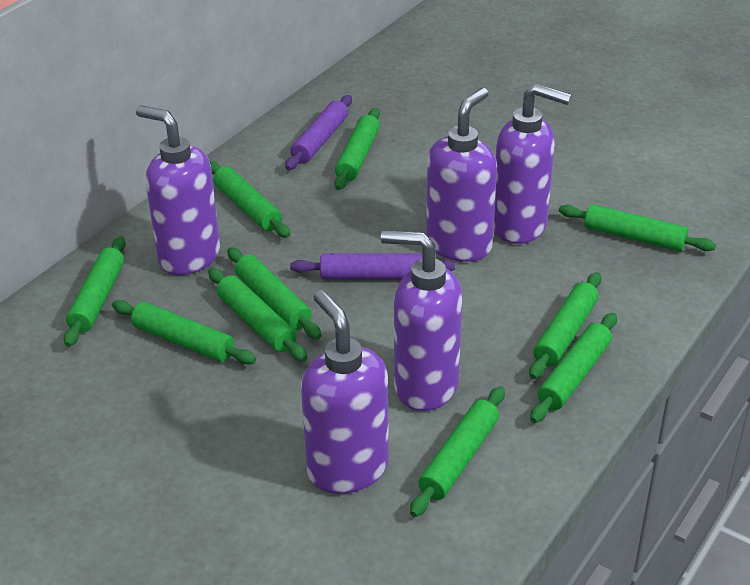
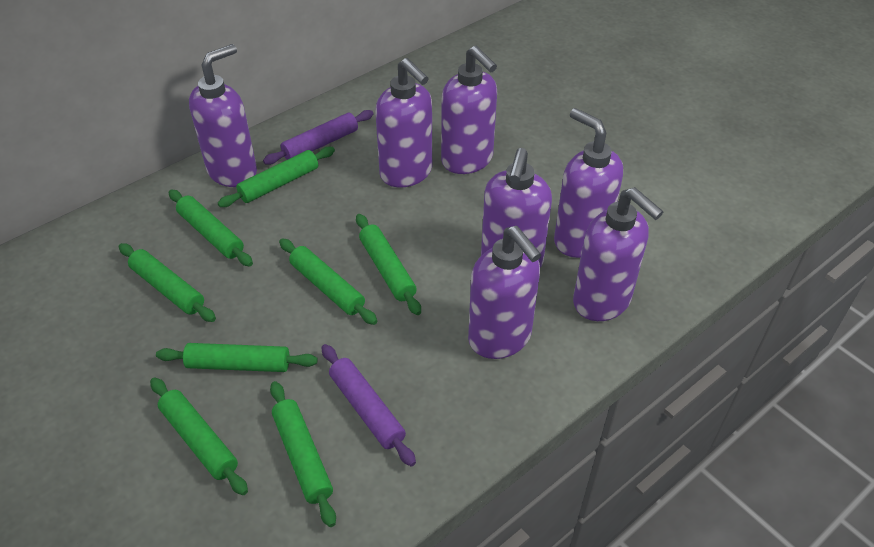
green rolling pin: [64,236,126,347] [112,300,256,364] [208,268,307,361] [209,161,290,238] [227,247,322,339] [334,108,380,190] [410,386,505,517] [529,272,601,379] [530,313,617,423] [559,204,716,251] = 10 -> [119,243,216,322] [150,377,248,495] [156,343,318,372] [169,190,253,266] [218,147,335,207] [270,381,336,527] [279,238,377,325] [356,214,421,315] = 8
purple soap dispenser: [136,105,220,275] [301,290,389,494] [381,230,462,411] [426,88,497,262] [494,83,571,244] = 5 -> [189,44,257,187] [375,58,432,187] [441,46,497,174] [468,226,542,359] [481,148,552,268] [554,108,623,258] [573,187,663,321] = 7

